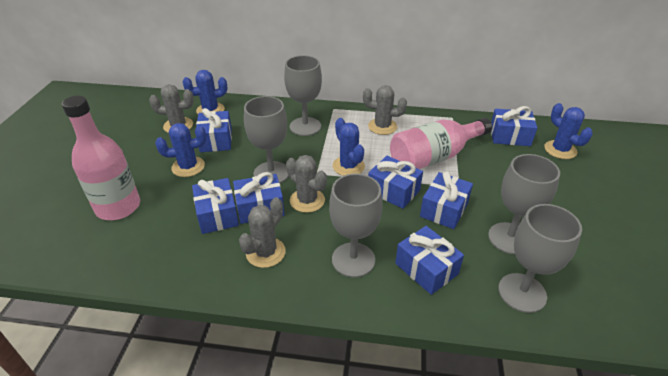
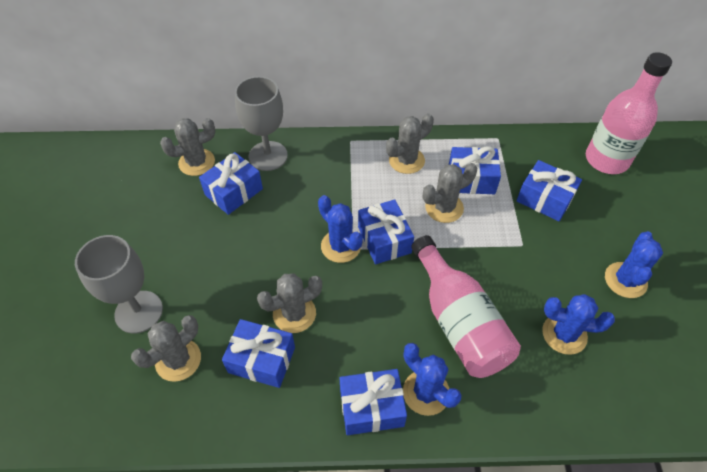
blue gift: [192,178,239,234] [196,108,232,152] [233,172,285,224] [368,156,423,209] [395,226,464,295] [420,171,473,229] [491,106,537,146] = 7 -> [199,152,263,215] [222,319,295,388] [340,369,407,435] [358,199,414,264] [449,146,501,194] [517,160,582,221] = 6
grey cactus: [149,84,194,133] [239,198,286,268] [286,155,327,213] [363,85,407,135] = 4 -> [131,315,201,382] [160,118,215,176] [257,273,322,333] [386,113,434,174] [423,163,477,223] = 5
grey goblet: [244,96,289,183] [284,55,322,136] [329,174,383,277] [488,154,560,254] [498,204,582,313] = 5 -> [75,235,163,333] [235,76,288,171] = 2

